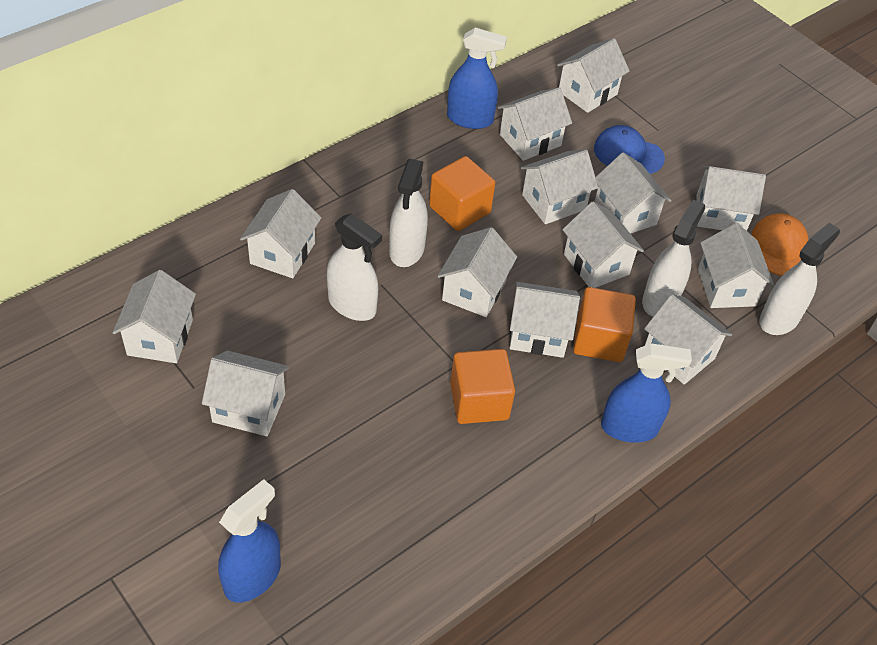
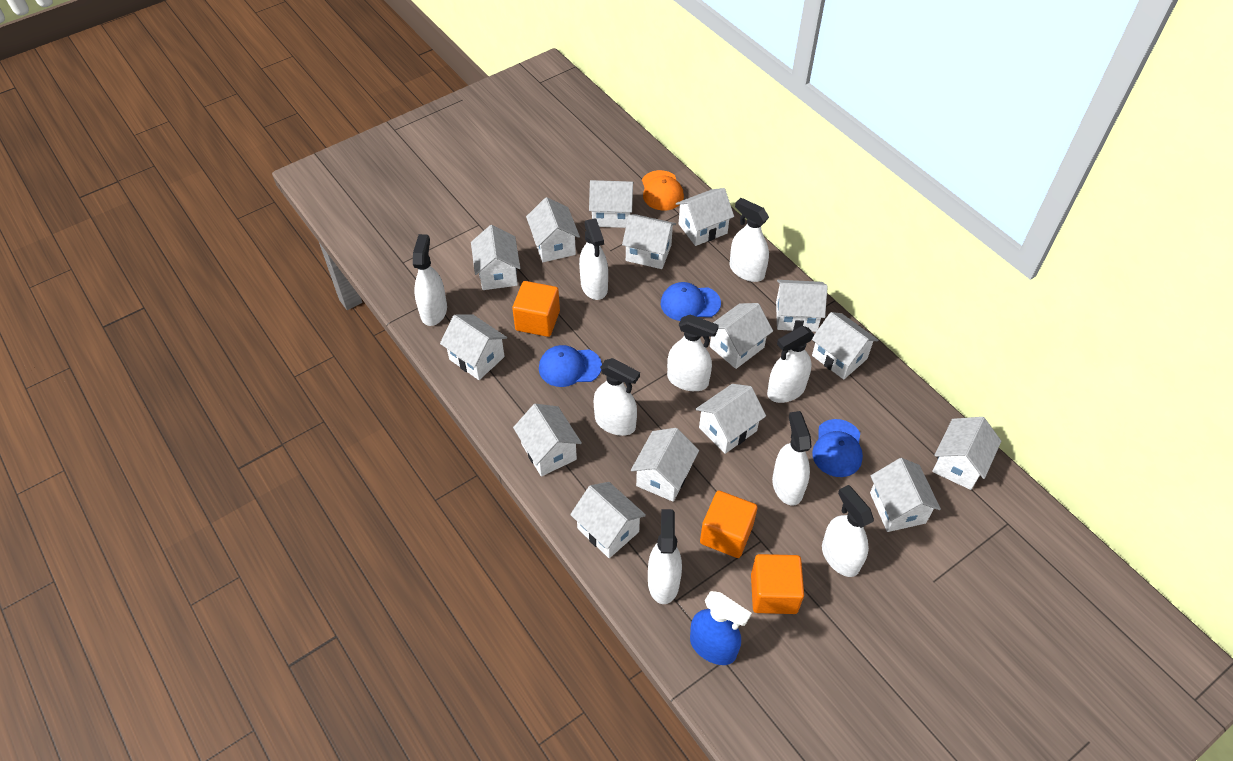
blue cap: [594,125,665,174] = 1 -> [539,345,602,387] [661,282,721,321] [812,419,863,477] = 3
blue spray bottle: [218,479,281,603] [447,28,507,129] [601,343,692,443] = 3 -> [690,591,752,665] = 1
white house: [113,270,196,363] [202,350,289,436] [240,189,321,278] [438,227,517,317] [498,87,572,161] [510,282,580,358] [521,150,598,224] [557,38,630,113] [562,202,644,288] [594,152,672,234] [644,294,732,385] [696,166,766,231] [698,223,774,308] = 13 -> [440,314,507,380] [471,225,520,290] [513,404,582,477] [526,197,580,262] [570,482,646,558] [589,180,634,228] [622,214,676,269] [631,428,699,502] [676,188,734,246] [696,384,766,454] [710,303,773,369] [776,280,828,332] [812,312,878,380] [870,458,941,532] [932,417,1001,490] = 15
white spray bottle: [327,213,382,321] [389,159,428,267] [642,199,705,317] [760,223,840,335] = 4 -> [413,234,447,326] [579,218,608,300] [594,358,640,436] [648,509,682,604] [667,314,719,391] [730,198,769,282] [767,326,815,403] [772,411,812,506] [822,485,874,577] = 9

